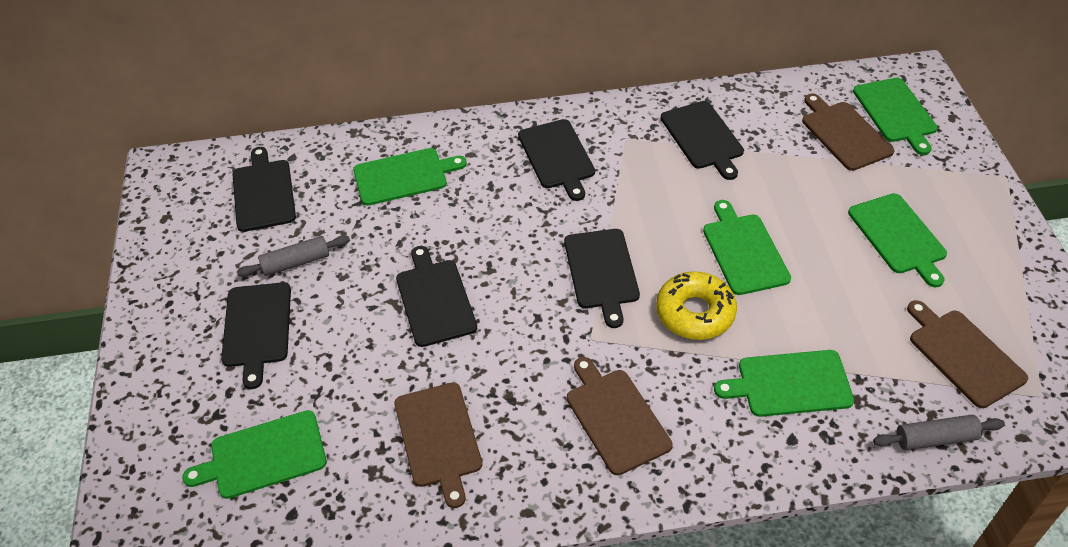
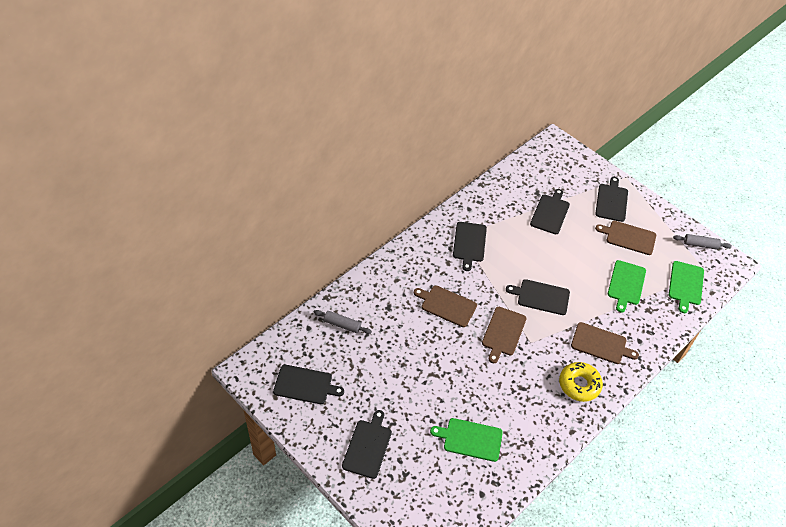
green cutting board: [182,410,327,499] [353,148,467,206] [703,200,791,295] [714,350,854,417] [848,193,947,287] [853,78,938,155] = 6 -> [430,418,503,462] [608,260,646,313] [669,261,704,313] = 3

